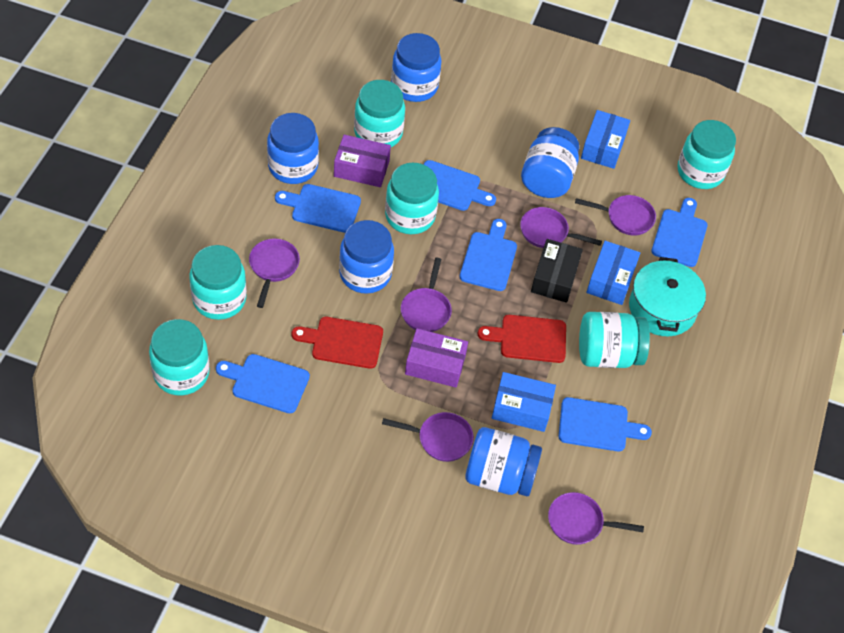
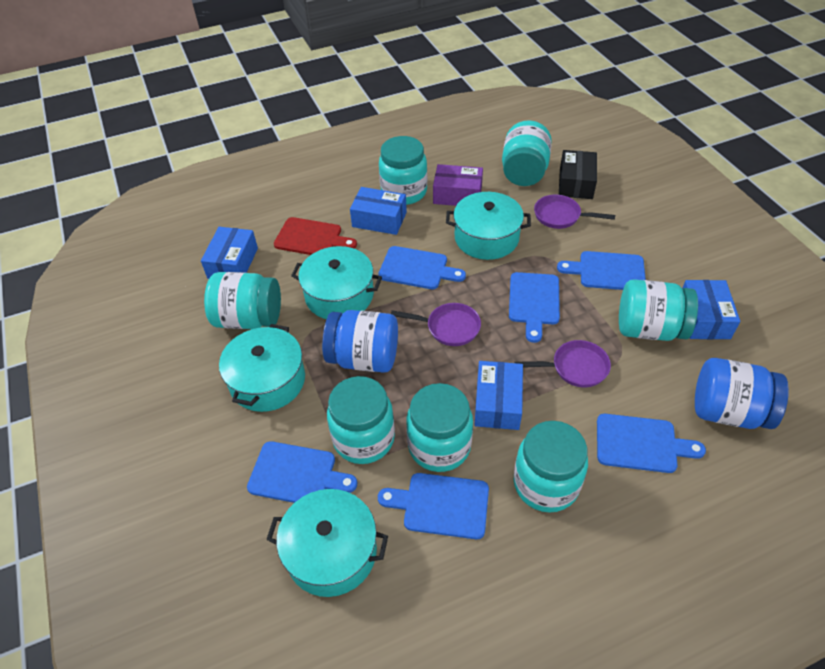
blue box: [492,372,556,432] [581,110,630,169] [586,241,640,305] = 3 -> [201,227,258,279] [350,187,407,235] [475,361,523,430] [683,280,740,339] = 4
blue jar: [267,113,319,184] [339,220,394,294] [391,33,442,102] [465,427,542,496] [521,127,579,198] = 5 -> [322,310,398,373] [695,358,789,429] = 2
purple box: [334,135,391,187] [405,328,468,388] = 2 -> [433,164,483,206] = 1
purple pan: [249,239,300,308] [382,412,474,462] [401,258,452,332] [520,207,602,248] [548,492,644,545] [575,195,656,236] = 6 -> [391,303,481,346] [514,340,611,387] [534,195,615,229] = 3
red cutting board: [292,317,383,369] [478,315,566,363] = 2 -> [274,217,357,255] = 1
turquoise jar: [149,319,210,396] [189,245,247,320] [354,80,405,147] [385,162,439,234] [579,312,650,368] [678,120,736,189] = 6 -> [204,272,281,329] [327,376,395,464] [379,136,427,205] [406,383,473,472] [502,120,552,186] [514,421,588,513] [619,279,698,341] = 7
turquoise pot: [629,257,706,336] = 1 -> [219,324,305,412] [266,489,388,597] [291,246,382,319] [446,192,531,260] = 4

